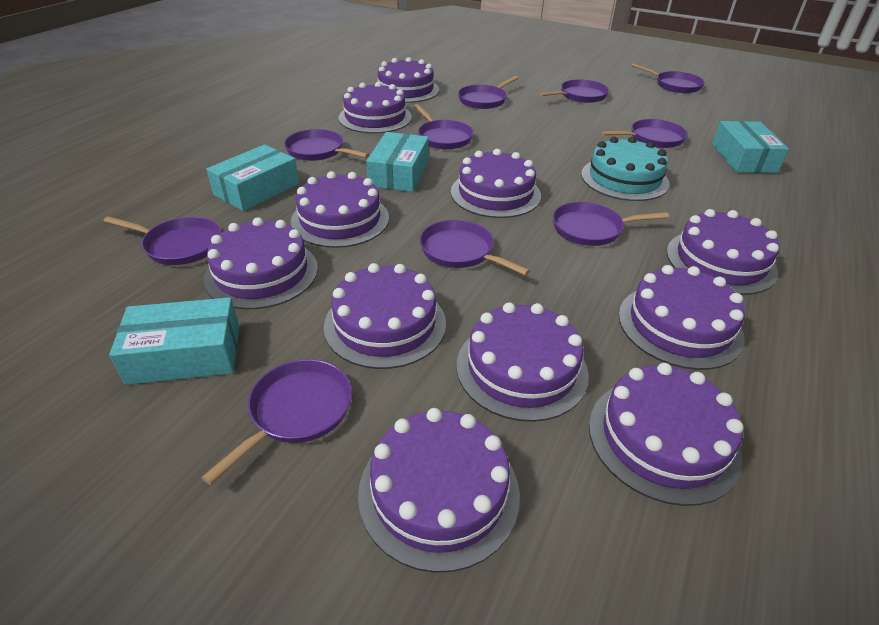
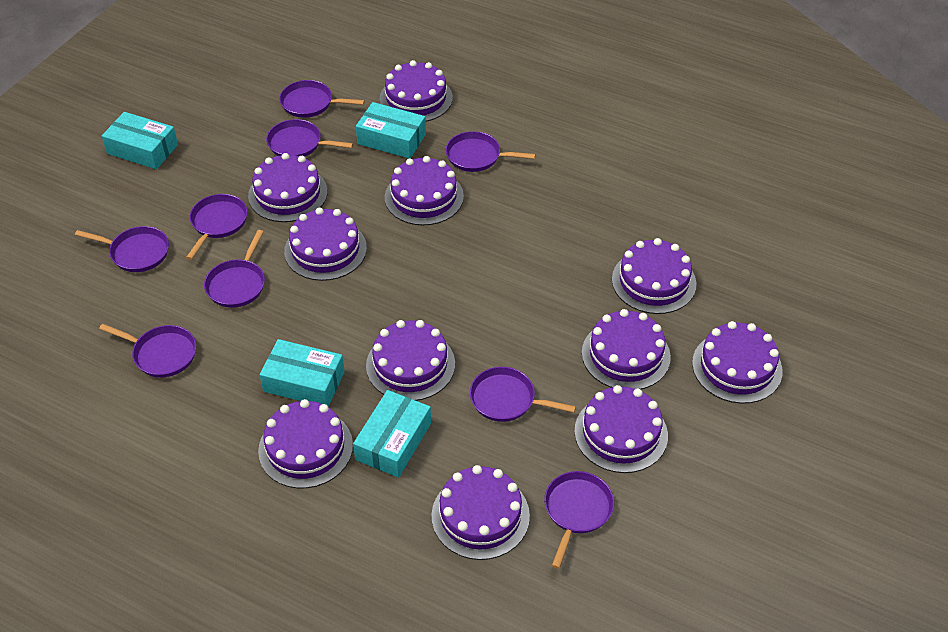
purple pan: [103,216,221,265] [202,359,352,485] [284,129,369,161] [414,104,474,150] [420,220,530,276] [458,76,519,109] [539,79,609,103] [552,202,669,246] [602,119,688,148] [631,63,705,93] = 10 -> [75,226,169,272] [99,324,196,377] [186,194,247,260] [204,230,265,308] [266,119,353,157] [279,80,365,118] [446,131,536,172] [470,367,576,422] [544,471,614,569] = 9
turquoise cake: [581,137,670,201] = 1 -> none = 0

